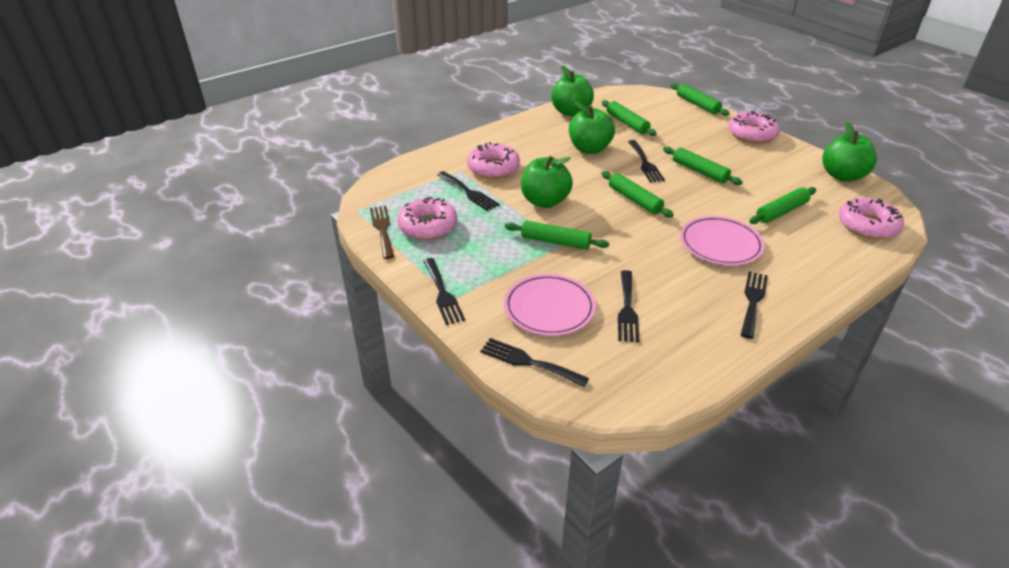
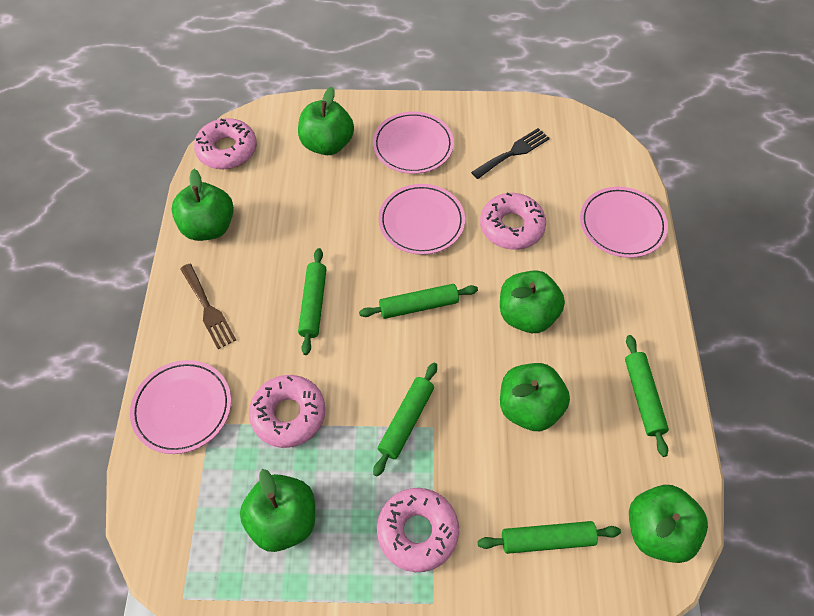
black fork: [423,258,465,325] [437,171,500,211] [480,338,589,387] [618,270,639,342] [628,140,665,182] [741,271,768,339] = 6 -> [471,128,550,179] = 1
green apple: [521,156,573,208] [551,65,594,116] [569,102,615,154] [822,122,877,182] = 4 -> [171,169,234,241] [240,469,315,552] [298,87,354,155] [500,270,565,333] [500,363,570,431] [629,485,708,563] = 6
green rolling pin: [505,221,609,250] [601,171,674,218] [602,100,657,136] [663,146,743,185] [670,83,730,116] [749,187,816,224] = 6 -> [298,248,326,355] [359,284,478,319] [373,362,437,477] [478,521,621,554] [625,335,669,457] = 5
pink plate: [504,274,596,336] [680,216,765,266] = 2 -> [130,360,231,454] [373,111,454,174] [379,184,465,255] [580,187,668,258] = 4

